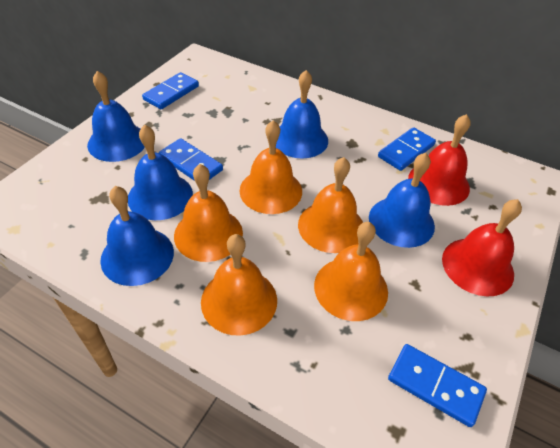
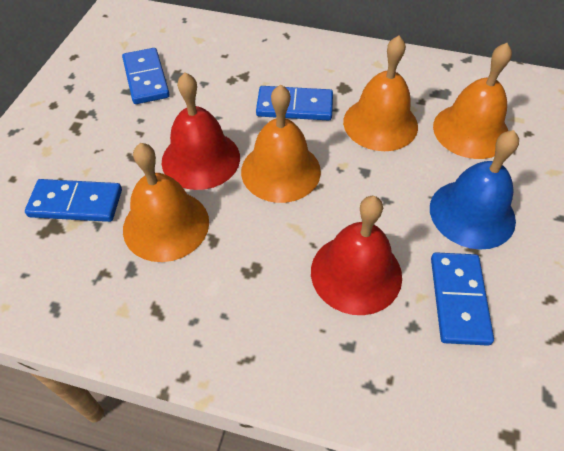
blue bell: [87,71,145,162] [100,186,174,286] [128,125,193,220] [276,70,328,158] [369,153,435,248] = 5 -> [430,130,519,250] = 1
orange bell: [174,164,243,262] [201,234,277,336] [240,120,302,214] [298,157,363,253] [314,222,388,321] = 5 -> [123,143,209,262] [241,85,321,203] [343,35,418,151] [433,43,512,159] = 4

